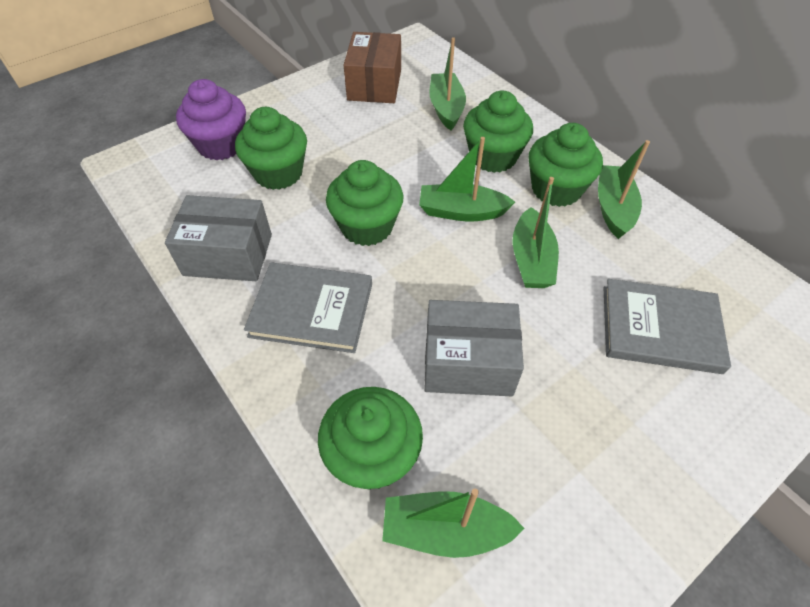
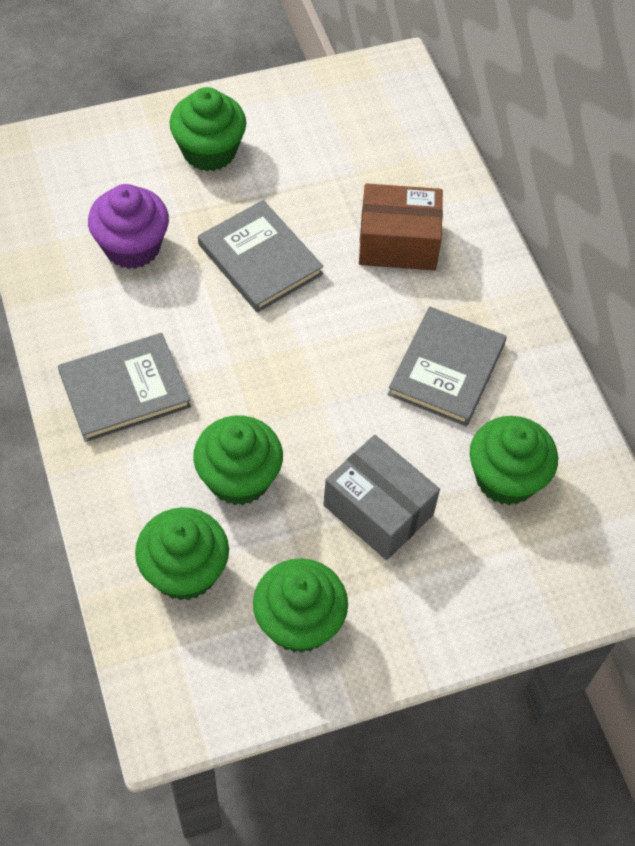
green boat: [382,489,525,558] [419,137,515,221] [429,37,466,130] [512,177,559,288] [598,140,650,239] = 5 -> none = 0
grey book: [244,262,372,353] [604,279,731,374] = 2 -> [58,333,191,442] [198,200,324,312] [387,306,507,426] = 3
grey box: [165,195,272,281] [424,300,524,396] = 2 -> [323,435,440,560] = 1

